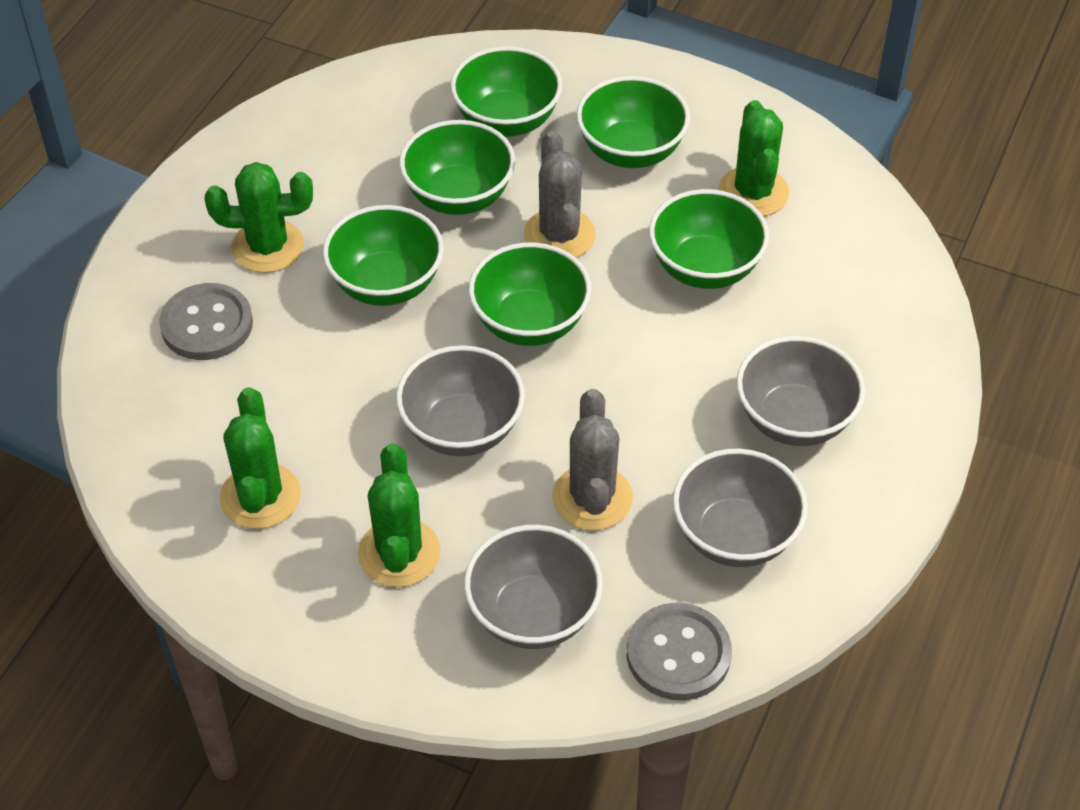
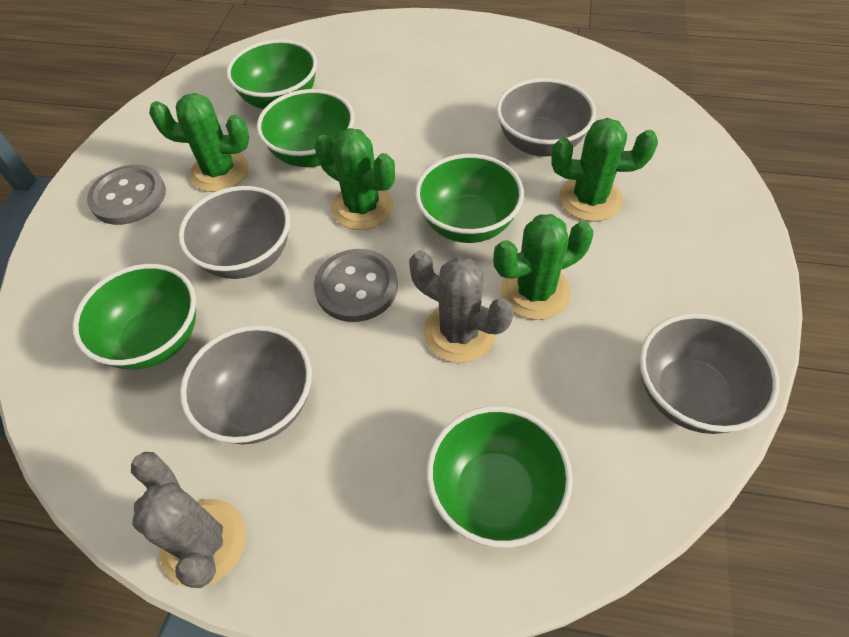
green bowl: [323,205,444,306] [399,120,515,215] [450,46,562,137] [469,242,591,346] [576,76,690,168] [649,189,769,289] = 6 -> [72,264,196,370] [226,39,317,109] [257,89,355,167] [415,154,524,243] [426,406,573,548] = 5

